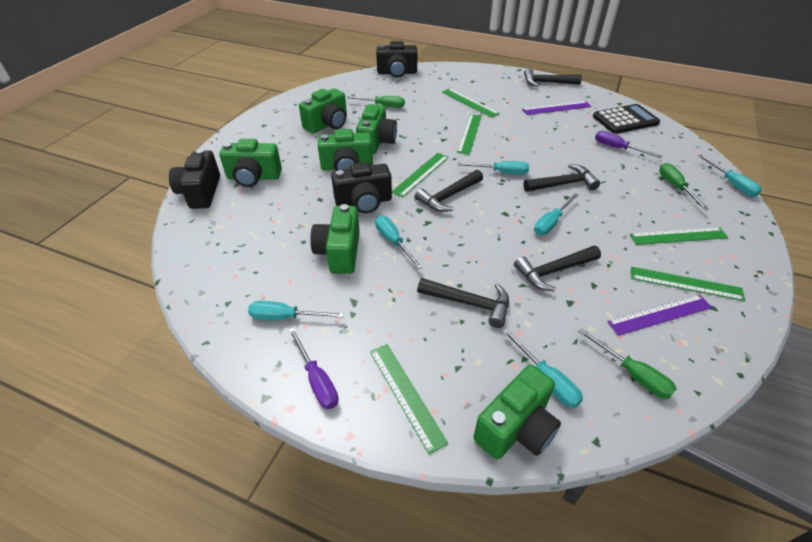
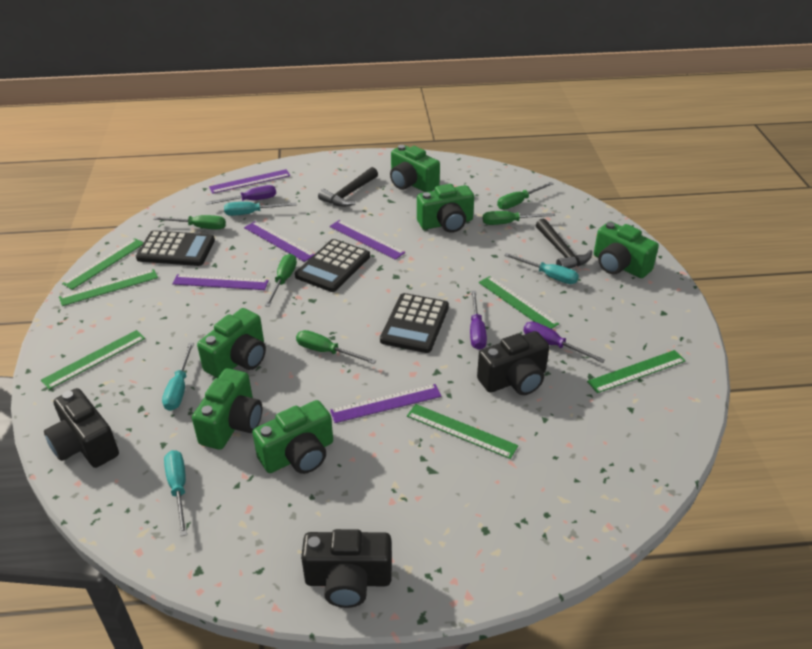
black calculator: [593,104,660,134] = 1 -> [136,230,215,266] [295,239,370,292] [380,293,449,353] = 3
black hammer: [415,170,483,212] [417,278,509,328] [514,246,601,292] [523,164,600,192] [524,68,582,87] = 5 -> [318,167,378,207] [536,218,592,269] = 2
green screwdriver: [347,96,405,108] [578,328,676,399] [659,163,709,210] = 3 -> [153,215,226,229] [265,254,297,307] [296,330,376,364] [483,211,555,225] [497,182,554,209] = 5
purple ruler: [522,101,592,115] [607,295,712,336] = 2 -> [172,274,269,290] [209,169,290,194] [244,221,315,262] [330,220,405,260] [330,384,441,423] = 5
purple screwdriver: [288,327,339,409] [595,131,662,158] = 2 -> [206,185,276,205] [470,291,487,350] [523,321,605,363] = 3
turquoise screwdriver: [248,301,344,320] [375,216,422,269] [458,161,529,175] [502,328,583,408] [534,193,579,235] [698,155,762,197] = 6 -> [162,343,194,411] [164,450,187,536] [224,202,296,216] [504,253,579,284] = 4

